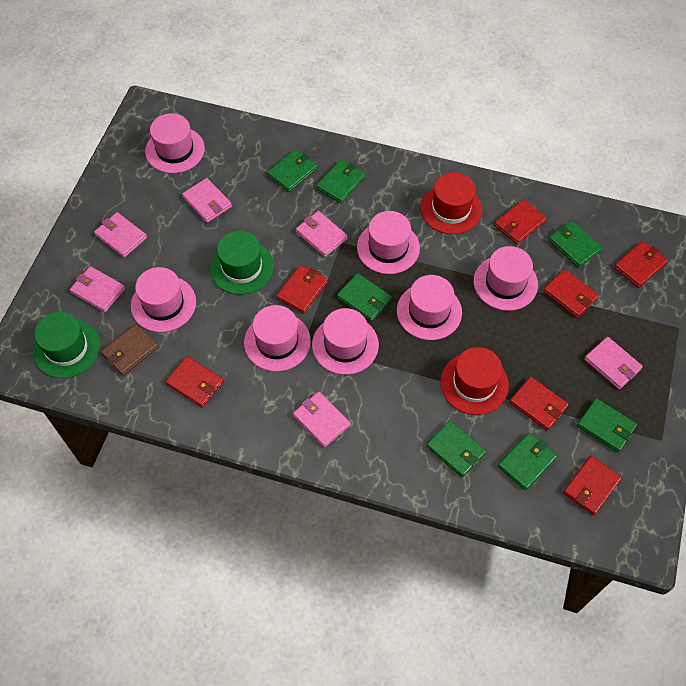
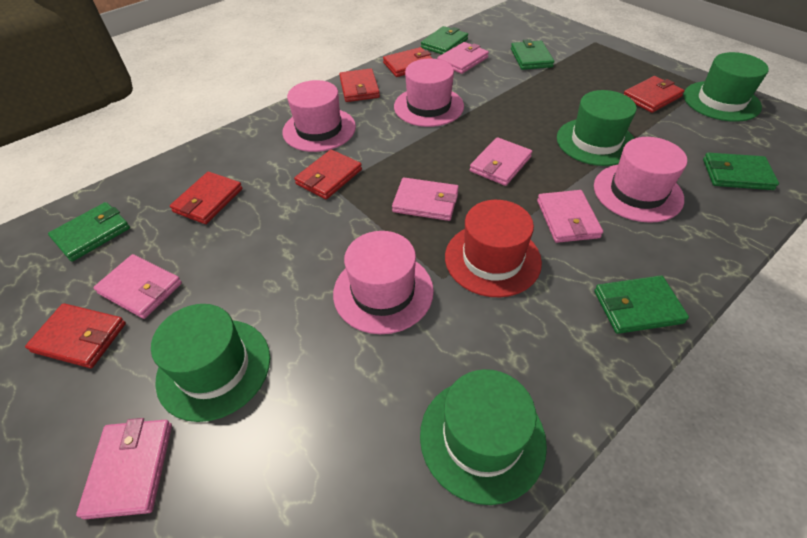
brown wallet: [101,324,158,376] = 1 -> none = 0
green hat: [33,312,101,378] [210,231,274,295] = 2 -> [151,304,270,422] [420,369,547,505] [557,90,637,166] [683,52,769,122] = 4
green wallet: [267,149,317,192] [316,159,365,203] [337,273,392,321] [426,420,486,477] [498,432,557,490] [548,221,602,268] [577,398,637,453] = 7 -> [48,202,130,262] [421,26,468,54] [511,39,554,70] [594,275,689,334] [703,153,779,190] = 5
pink hat: [131,267,196,332] [145,113,205,174] [244,305,311,372] [312,308,379,375] [357,211,420,274] [397,275,462,340] [473,246,538,311] = 7 -> [282,80,356,152] [333,231,434,334] [394,59,464,127] [594,137,687,223] = 4
red hat: [420,172,482,234] [440,347,509,415] = 2 -> [445,200,542,297] = 1
red wallet: [165,356,224,407] [276,264,328,314] [494,199,547,244] [509,377,569,431] [543,269,599,318] [563,456,622,515] [614,241,668,288] = 7 -> [25,303,126,368] [170,172,243,224] [294,150,362,199] [339,68,380,102] [383,47,433,77] [624,76,685,113] = 6

